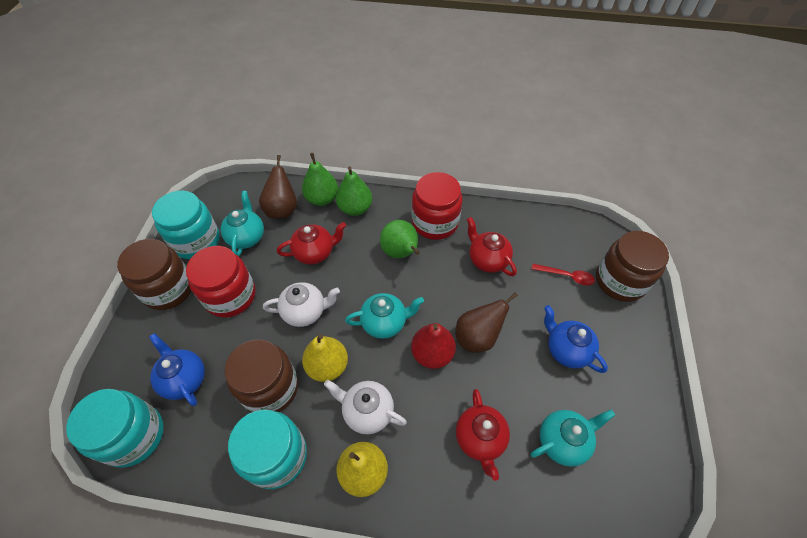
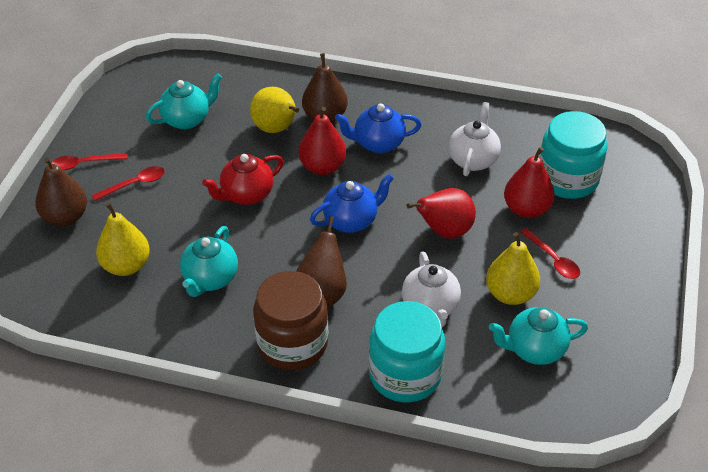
brown jar: [117,239,191,310] [225,339,298,413] [596,231,669,302] = 3 -> [253,271,328,370] = 1
brown pear: [259,155,297,219] [455,292,518,353] = 2 -> [35,157,87,226] [296,216,347,308] [302,53,348,123] = 3
green pear: [302,153,338,206] [336,166,372,216] [380,220,420,258] = 3 -> none = 0
red jar: [186,246,256,318] [412,172,463,240] = 2 -> none = 0
red pear: [411,323,456,369] = 1 -> [298,107,346,175] [407,188,476,239] [504,147,555,218] = 3
red spoon: [532,264,595,285] = 1 -> [51,153,127,170] [92,166,165,201] [521,228,580,279] = 3
red teapot: [277,222,346,265] [456,389,510,481] [467,217,517,276] = 3 -> [202,154,284,205] = 1
turquoise jar: [66,389,164,468] [152,191,220,259] [228,410,307,489] = 3 -> [369,301,445,402] [539,111,608,199] = 2
yellow pear: [302,334,348,382] [336,442,388,497] = 2 -> [96,202,150,276] [250,87,299,133] [486,232,540,305] = 3

